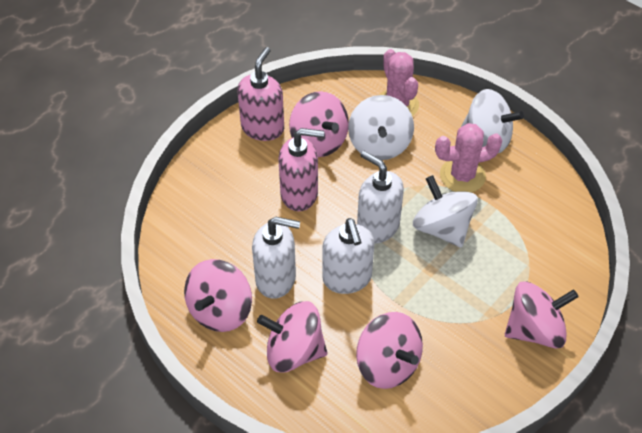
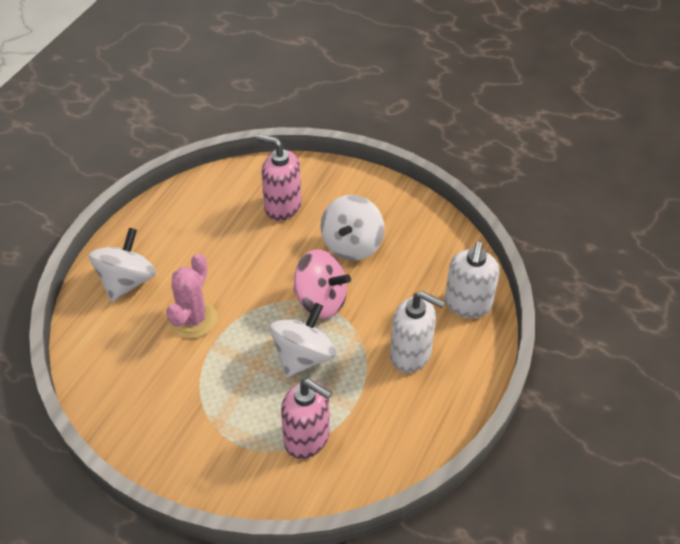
pink cactus: [380,49,419,116] [435,123,502,193] = 2 -> [166,253,217,339] = 1
pink spinning top: [184,259,252,332] [257,301,328,373] [289,91,349,157] [356,312,423,389] [505,281,578,349] = 5 -> [293,249,351,318] = 1
white soap dispenser: [252,217,300,299] [322,218,375,294] [357,151,404,244] = 3 -> [390,291,445,373] [445,241,500,318] = 2

